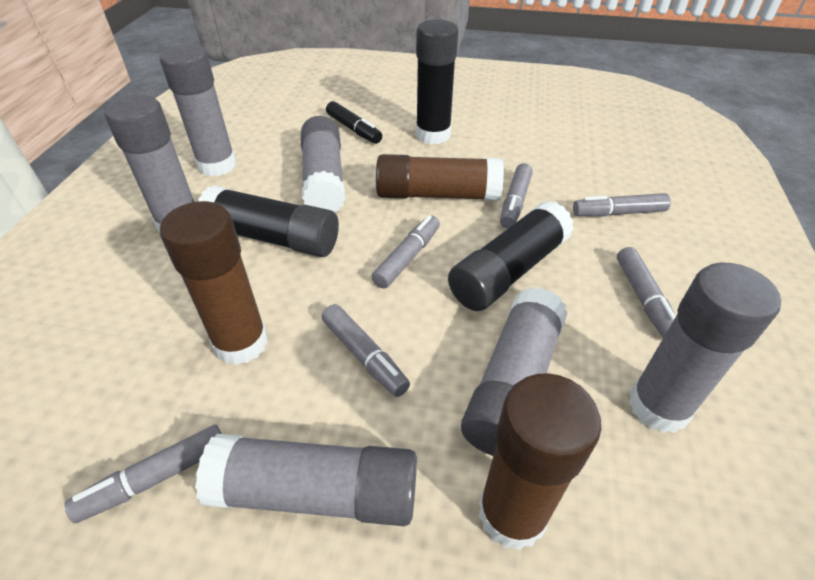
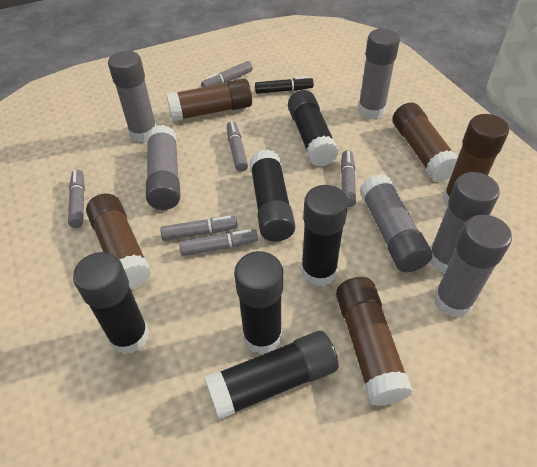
black glue stick: [198,185,339,257] [416,19,458,145] [448,200,574,311] = 3 -> [73,252,149,354] [204,331,339,420] [234,251,283,354] [250,149,295,242] [288,90,339,167] [301,185,348,286] = 6
brown glue stick: [160,201,268,365] [376,154,504,200] [478,373,601,551] = 3 -> [86,194,151,289] [166,79,252,122] [336,277,413,406] [393,102,458,182] [442,114,509,207] = 5

